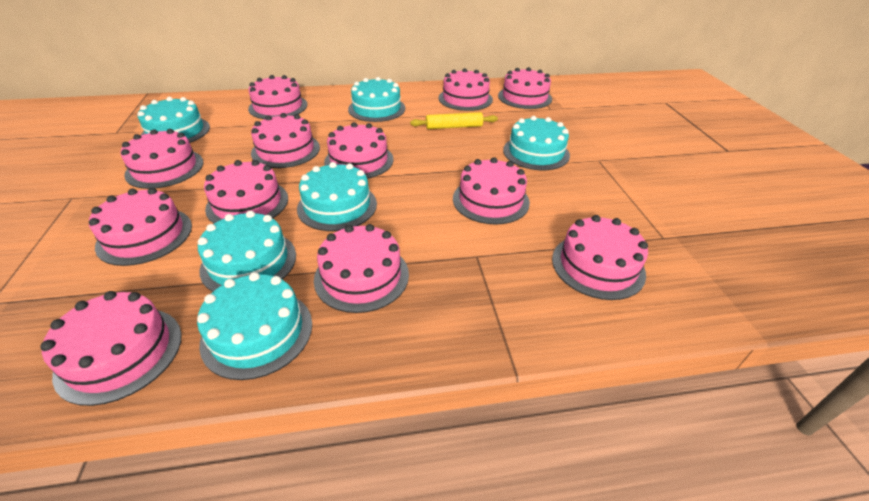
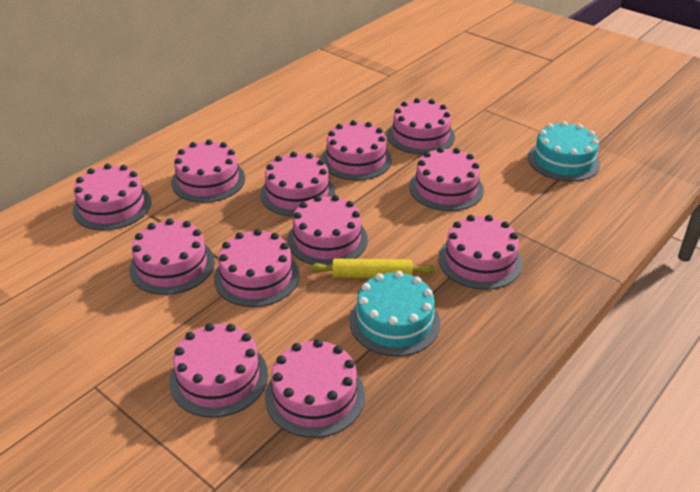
turquoise cake: [137,97,210,143] [197,272,312,380] [198,211,296,292] [297,162,377,231] [348,77,405,122] [503,116,570,170] = 6 -> [349,271,440,356] [528,121,600,181] = 2

